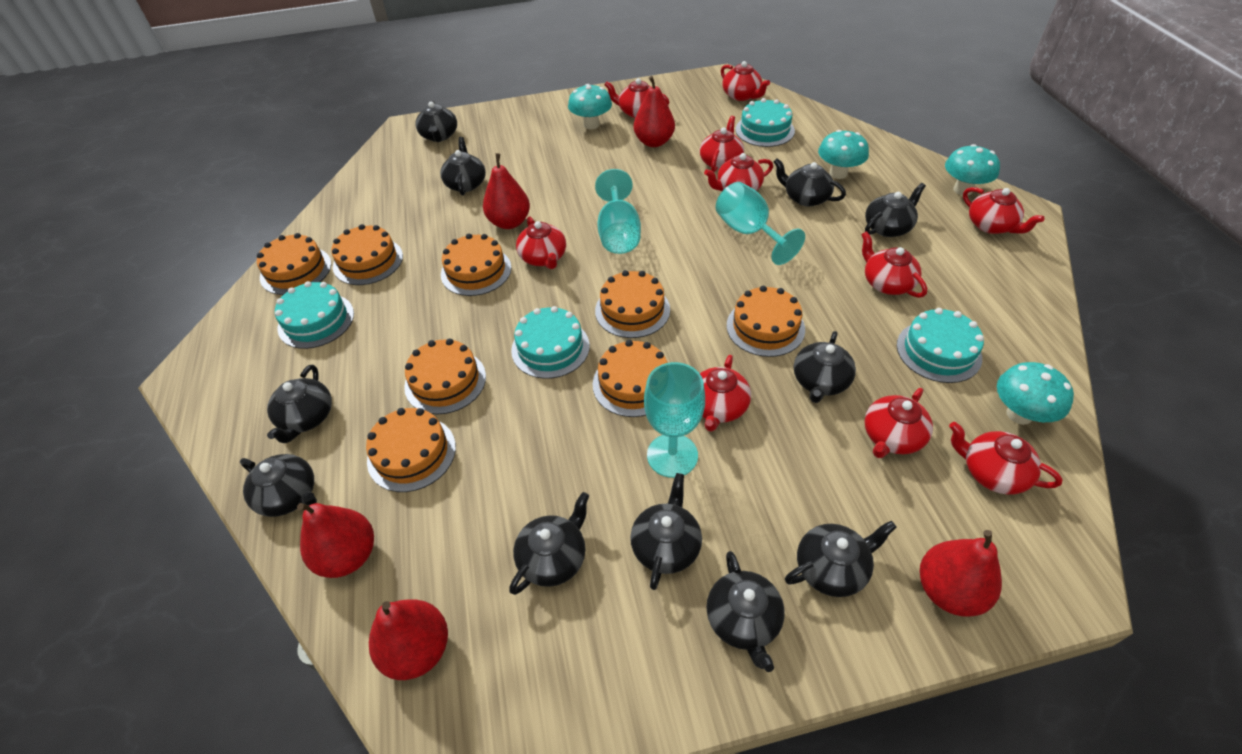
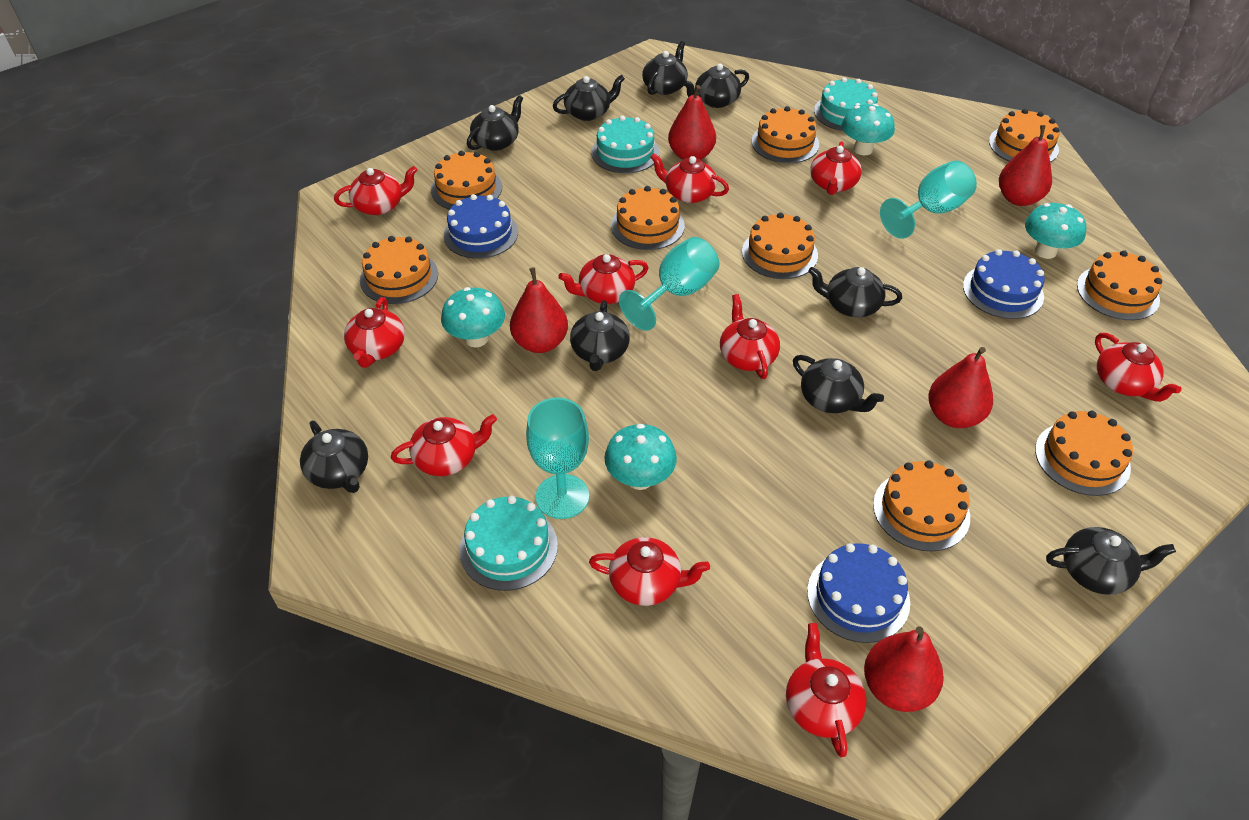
black teapot: [240,454,317,517] [267,365,332,443] [415,101,457,142] [440,137,486,196] [509,492,589,595] [630,473,702,590] [706,551,784,672] [774,158,846,206] [785,521,897,597] [794,331,856,403] [865,183,926,237] = 11 -> [300,421,368,493] [467,95,523,151] [553,75,625,121] [570,300,630,371] [642,41,688,95] [683,64,749,108] [793,355,884,413] [808,267,902,317] [1046,527,1176,595] = 9
blue cake: none = 0 -> [444,194,518,259] [807,543,910,643] [963,249,1045,319] = 3
orange cake: [257,233,331,295] [331,224,403,285] [366,408,456,492] [404,338,486,414] [441,234,511,296] [593,340,668,417] [595,270,670,338] [727,286,805,357] = 8 -> [360,236,438,304] [431,151,502,210] [611,186,685,250] [742,212,818,279] [752,106,819,163] [873,460,970,551] [989,109,1060,162] [1035,411,1133,496] [1077,250,1162,320] = 9
turquoise cake: [275,281,354,349] [511,306,590,379] [735,98,795,147] [897,308,984,383] = 4 -> [459,496,558,591] [591,116,660,173] [814,77,878,131] = 3

